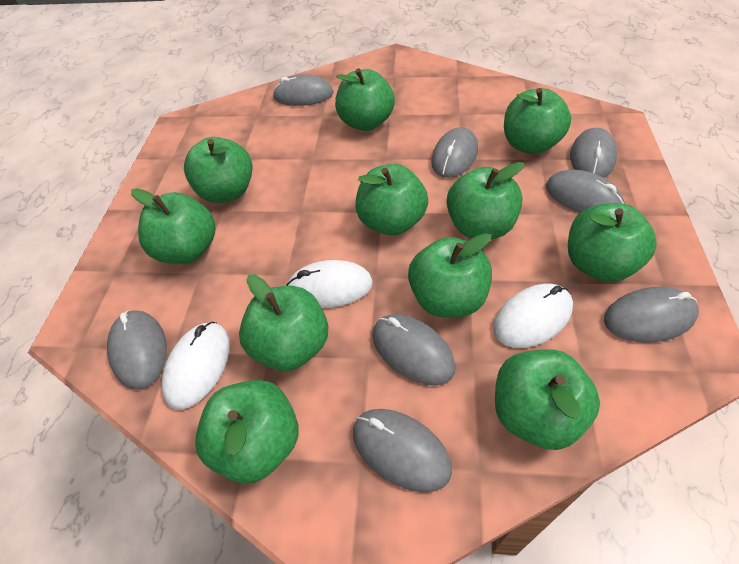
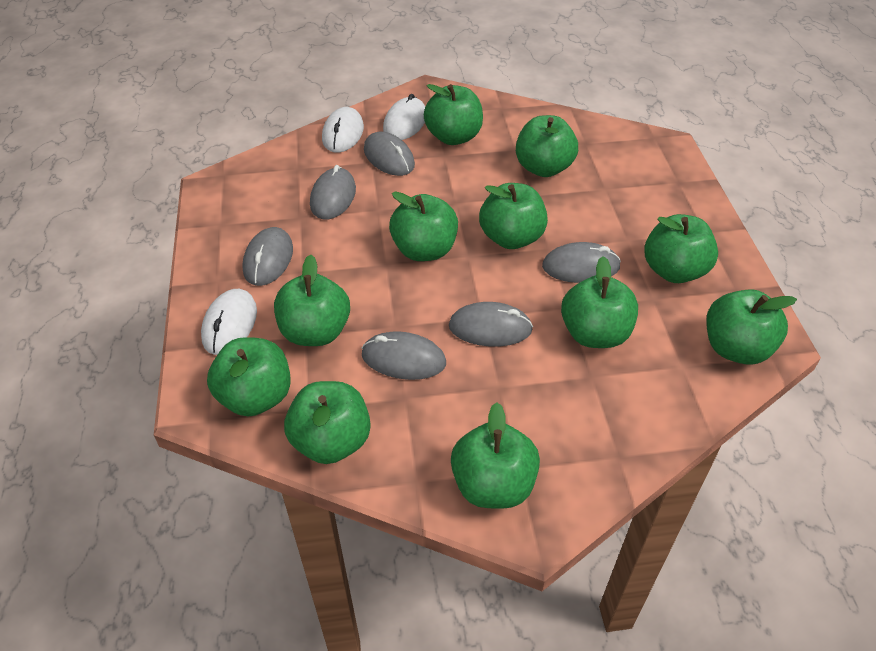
grey mouse: [107,310,167,390] [273,74,334,106] [353,409,452,492] [373,314,455,386] [431,127,478,178] [546,170,625,213] [570,128,617,178] [604,287,699,343] = 8 -> [242,227,293,286] [310,165,356,219] [362,331,446,380] [364,132,415,176] [449,302,533,347] [542,242,621,283] = 6

